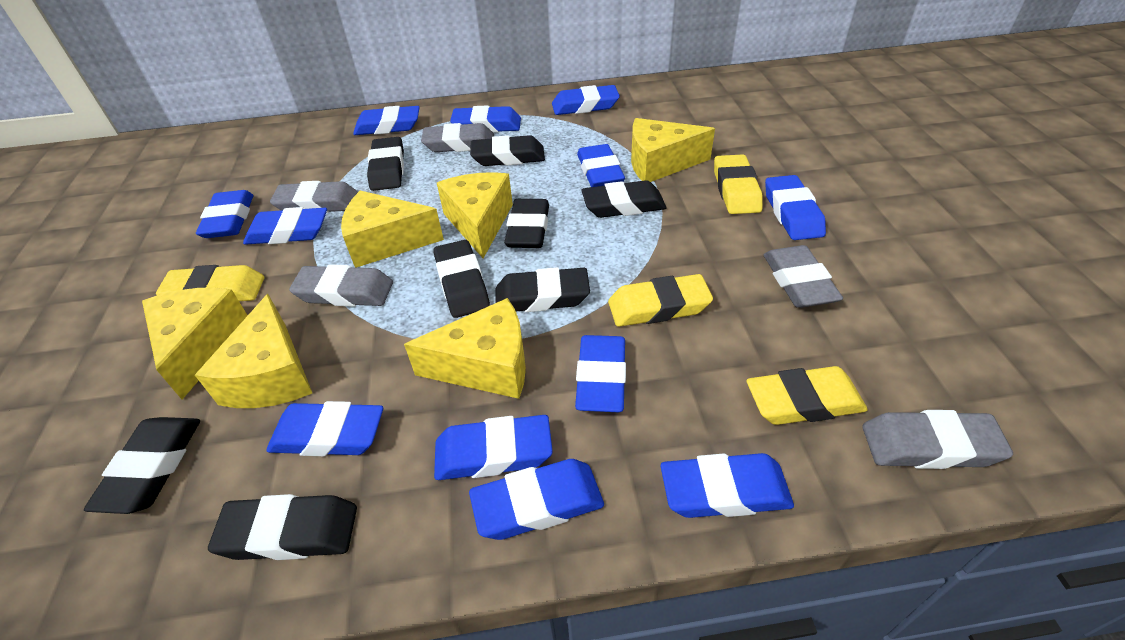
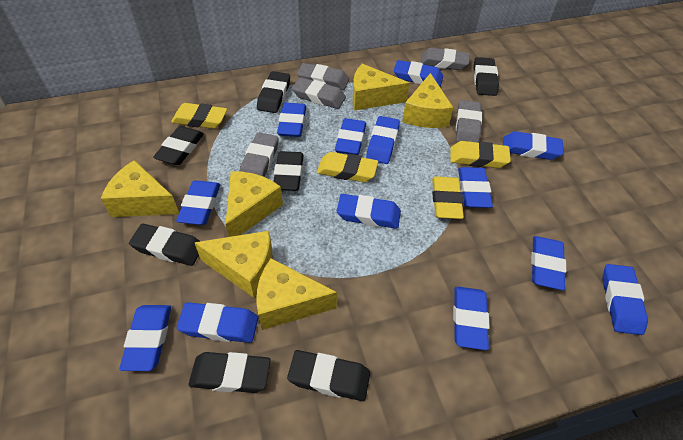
black eraser: [84,417,200,514] [208,494,357,560] [367,137,404,191] [433,240,490,318] [470,135,545,166] [495,267,590,312] [504,199,549,248] [581,180,666,218] = 8 -> [129,224,200,266] [153,126,204,165] [189,352,271,393] [257,71,290,113] [274,151,304,191] [287,350,370,401] [473,57,499,96] = 7
blue eraser: [196,190,253,238] [243,207,327,245] [266,401,383,456] [353,106,420,135] [434,415,553,480] [450,106,521,133] [469,459,604,540] [552,85,620,115] [575,335,626,412] [577,144,625,187] [660,453,794,518] [765,175,826,240] = 12 -> [119,305,171,371] [176,180,220,225] [177,302,258,343] [277,103,306,137] [335,118,366,155] [337,194,401,229] [366,116,400,164] [394,60,443,87] [453,287,490,350] [458,167,493,208] [503,131,564,160] [531,236,566,290] [602,264,648,335] = 13

